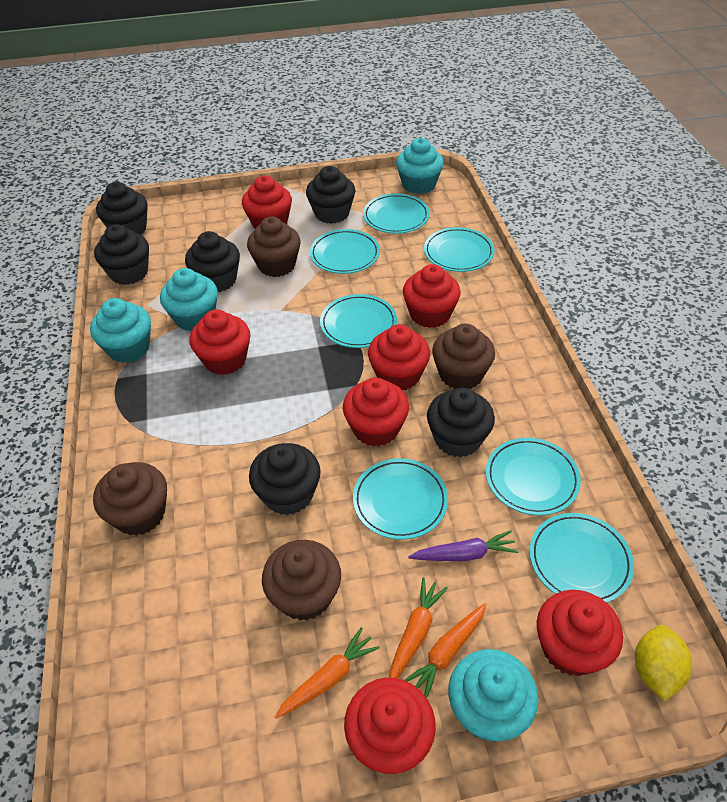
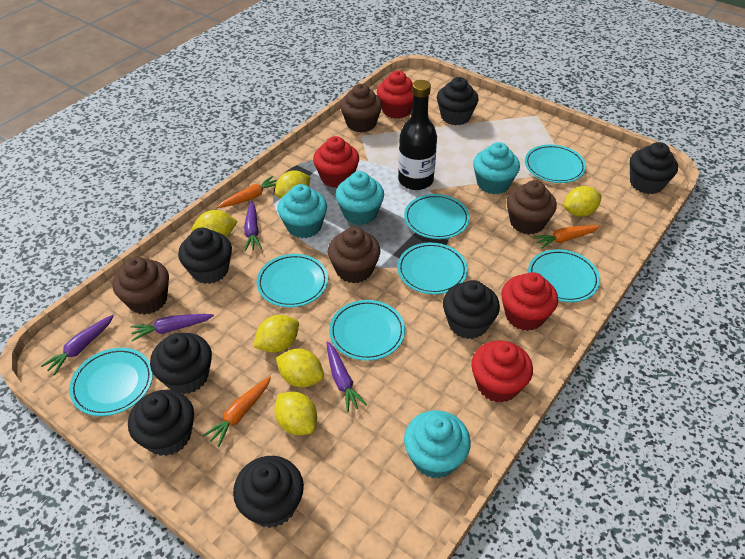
black bottle: none = 0 -> [398,80,437,190] = 1
black cupcake: [94,224,149,285] [96,182,148,235] [185,231,240,292] [249,443,321,515] [306,166,356,224] [427,388,495,458] = 6 -> [128,390,194,456] [150,333,212,394] [178,228,232,284] [233,456,304,528] [437,77,479,125] [443,280,500,339] [630,142,678,194] = 7
purple carrot: [408,530,519,561] = 1 -> [41,315,114,376] [130,314,214,341] [244,201,262,251] [326,341,367,412] = 4
red cupcake: [189,309,250,375] [242,176,292,228] [343,378,409,447] [344,678,436,774] [368,325,430,390] [403,264,461,328] [537,590,623,676] = 7 -> [313,136,359,188] [377,71,413,119] [471,341,533,403] [501,272,558,331] = 4
yellow lemon: [635,625,692,701] = 1 -> [192,210,238,237] [253,315,299,353] [274,392,317,435] [275,170,310,198] [276,349,324,387] [564,186,602,217] = 6

